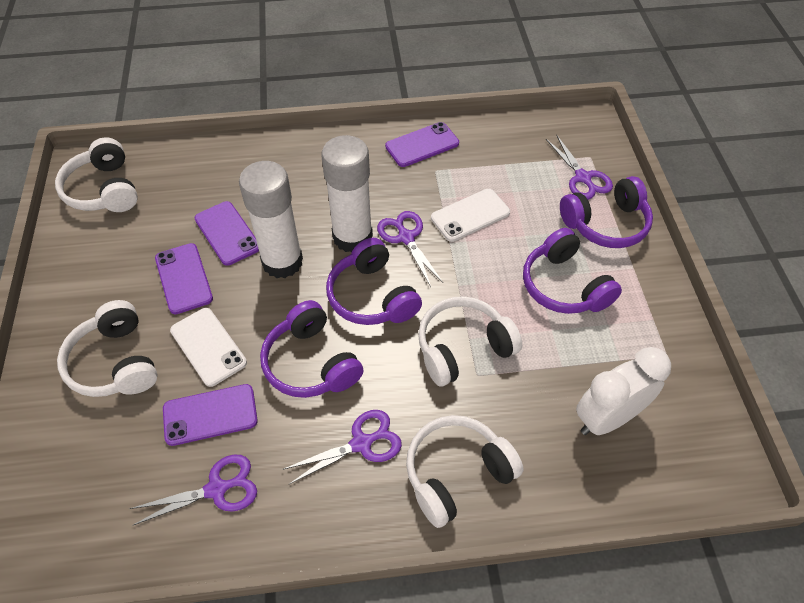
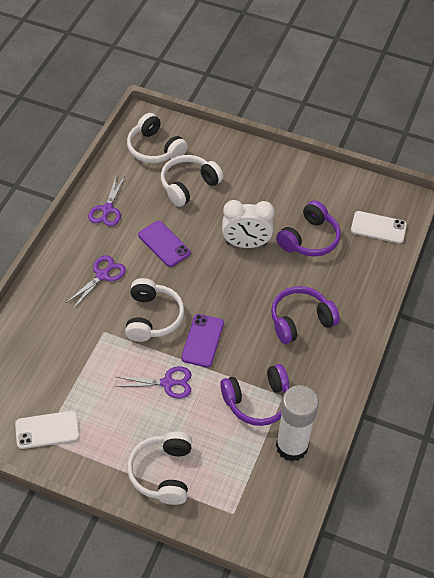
purple headphones: [260,300,364,398] [326,238,422,325] [523,228,622,314] [560,176,653,248] = 4 -> [220,364,289,426] [271,286,340,344] [276,201,341,257] = 3
purple phone: [155,243,213,314] [163,384,258,446] [195,201,259,266] [385,122,459,167] = 4 -> [138,221,191,267] [181,314,224,367] = 2
purple scissors: [129,454,257,526] [282,410,402,485] [377,211,443,287] [546,135,613,200] = 4 -> [66,255,126,309] [88,176,125,226] [115,366,191,399] = 3
white glue stick: [239,161,303,278] [321,135,373,252] = 2 -> [276,385,319,461] = 1

